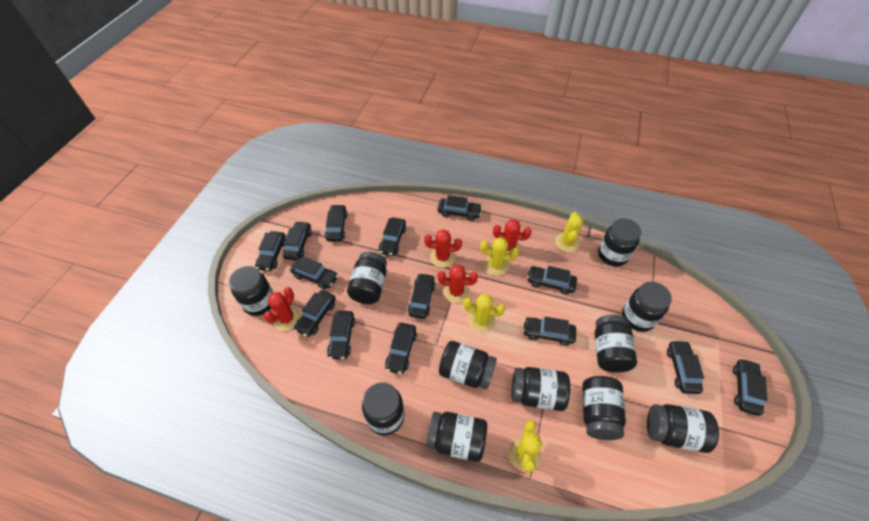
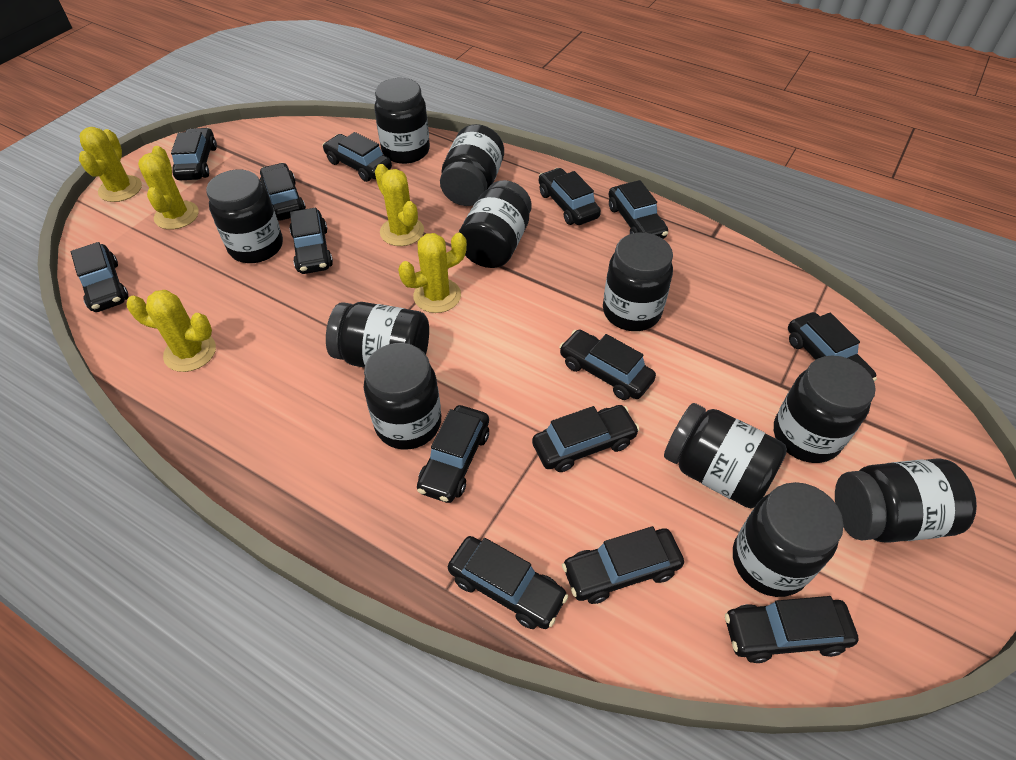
red cactus: [264,287,301,331] [424,229,462,268] [437,265,478,303] [493,219,532,254] = 4 -> none = 0
yellow cactus: [463,294,505,333] [480,237,519,276] [508,420,542,472] [555,212,583,252] = 4 -> [79,127,142,202] [126,290,216,372] [138,146,199,230] [375,164,424,246] [398,233,467,313] = 5

